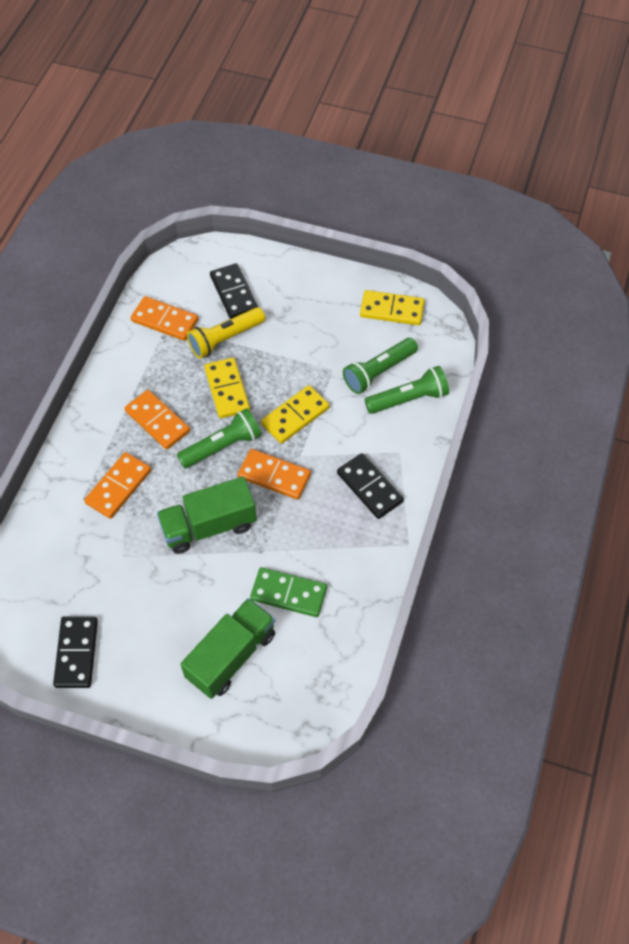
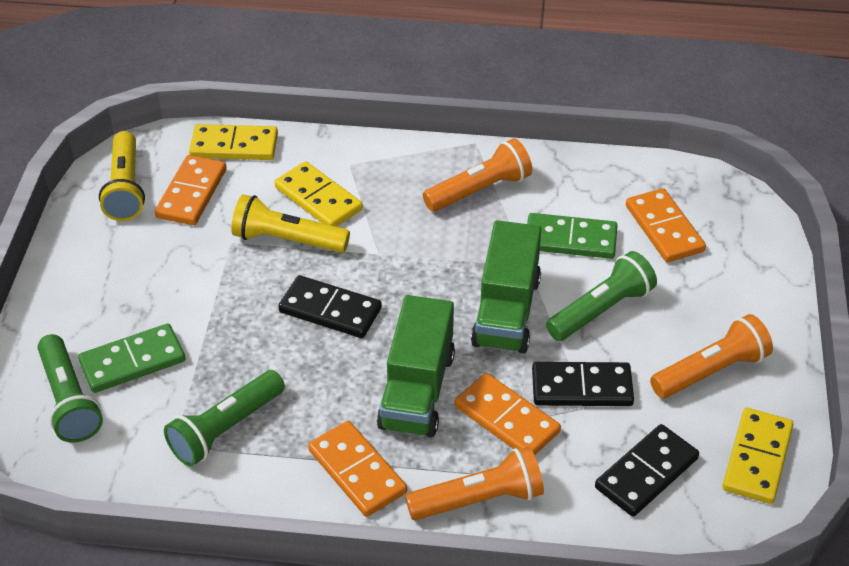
green domino: [250,567,327,617] = 1 -> [78,323,185,393] [527,213,618,259] = 2
orange flashlight: none = 0 -> [405,447,544,520] [423,138,532,212] [650,314,773,398] = 3
yellow flashlight: [187,307,265,359] = 1 -> [99,131,145,221] [231,194,350,253] = 2

